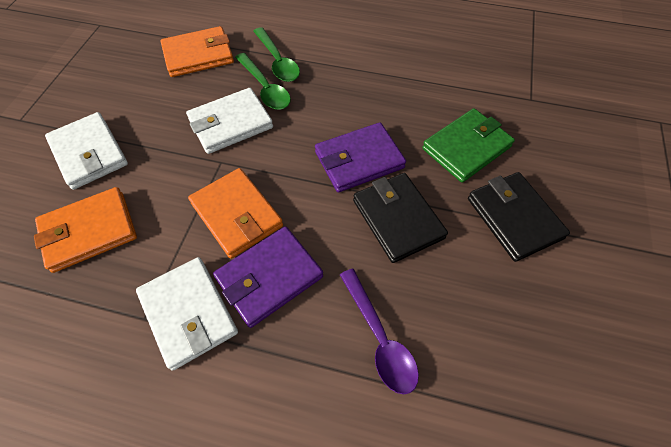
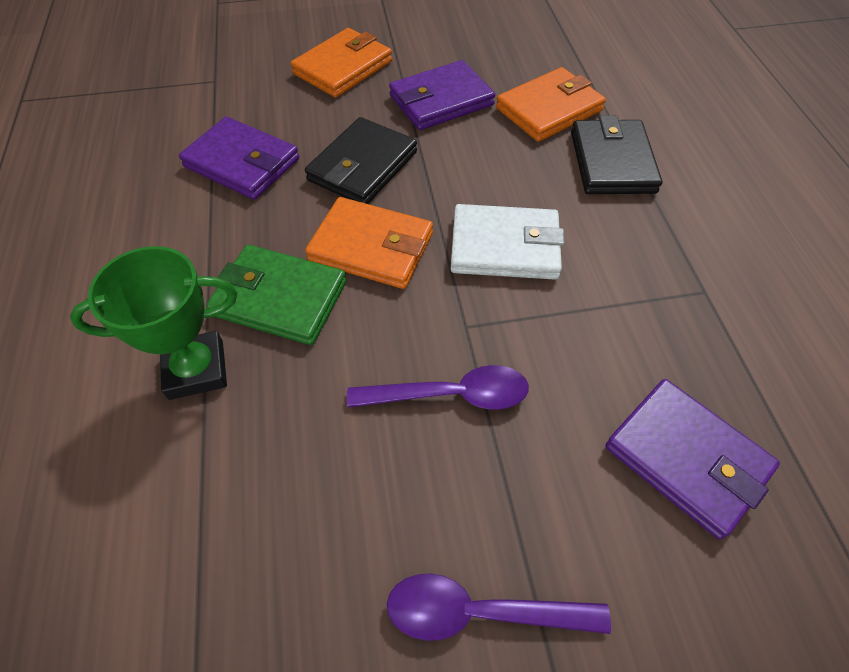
green spoon: [235,53,291,110] [253,27,300,82] = 2 -> none = 0
green trophy: none = 0 -> [70,246,237,400] = 1
purple spoon: [340,269,419,394] = 1 -> [347,365,529,410] [387,574,611,641] = 2
purple wallet: [213,227,323,328] [315,122,406,192] = 2 -> [179,117,299,200] [389,60,495,130] [605,379,780,539] = 3
white wallet: [45,112,128,190] [136,257,238,371] [186,88,273,154] = 3 -> [451,204,565,280] = 1

